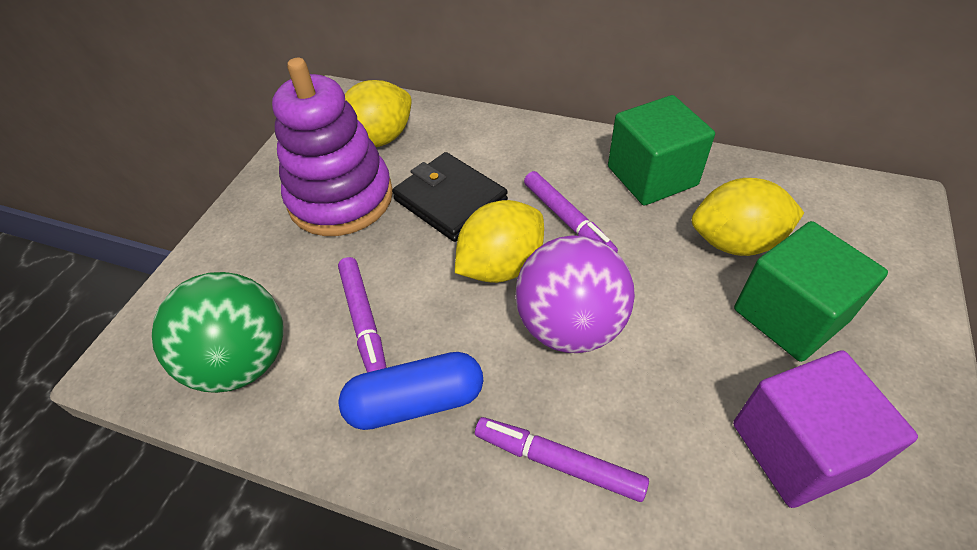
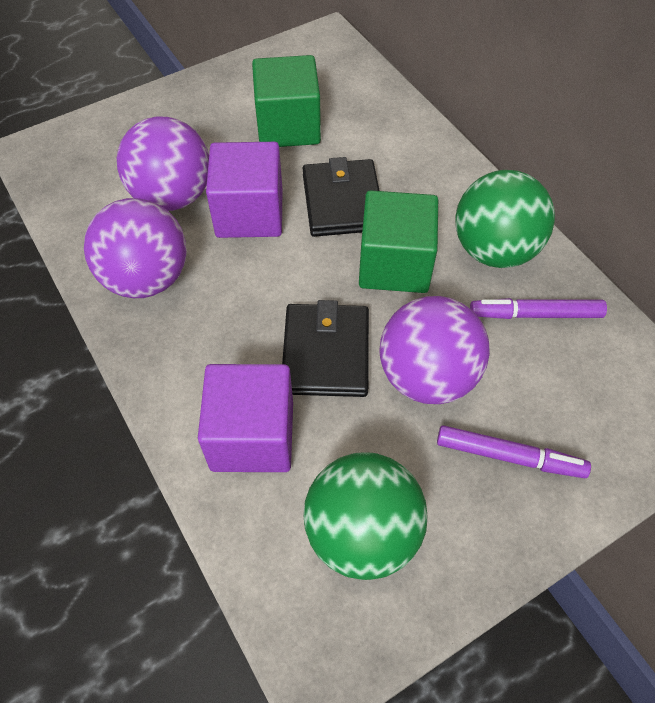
black wallet: [392,152,508,242] = 1 -> [282,300,369,397] [302,157,380,237] = 2
blue capsule: [338,352,483,430] = 1 -> none = 0
green ball: [152,272,284,393] = 1 -> [303,453,428,580] [455,170,555,268] = 2
purple ball: [515,235,635,353] = 1 -> [84,198,187,298] [117,117,209,211] [380,296,490,404] = 3
purple cube: [733,350,918,508] = 1 -> [198,364,293,472] [206,142,282,238] = 2
purple marker: [338,257,387,372] [475,417,649,502] [524,171,618,253] = 3 -> [437,425,591,478] [470,298,607,319] = 2
purple stacking toy: [272,58,393,236] = 1 -> none = 0
yellow lemon: [345,80,412,147] [455,200,544,283] [692,178,804,256] = 3 -> none = 0

